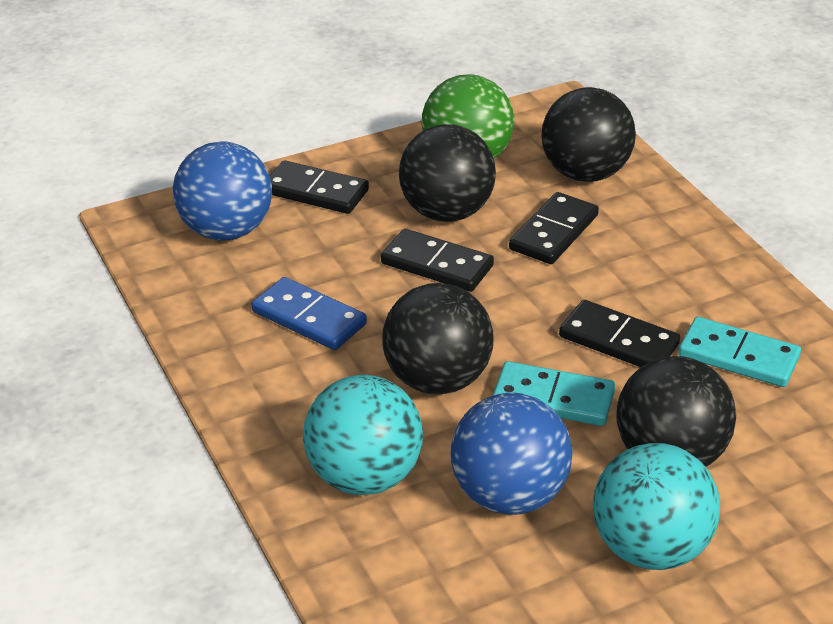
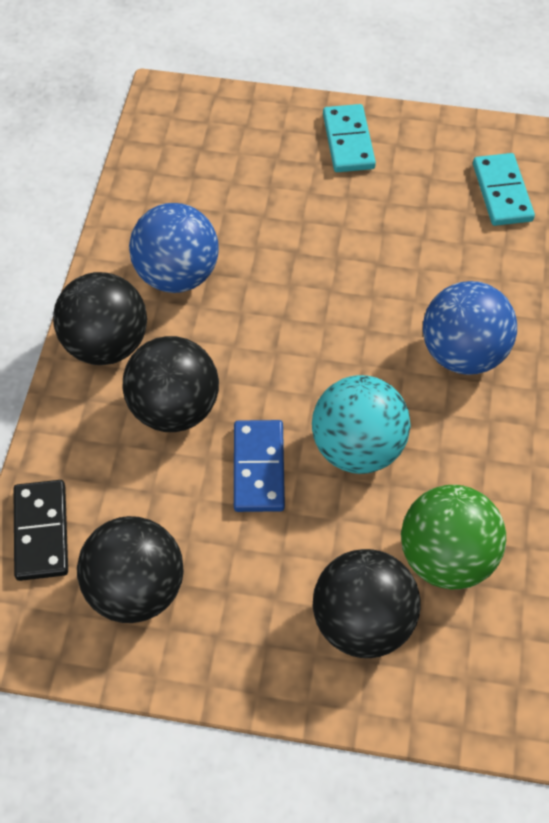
black domino: [270,160,369,214] [381,229,494,292] [509,192,599,264] [559,300,680,367] = 4 -> [13,480,68,581] = 1
turquoise ball: [303,375,423,495] [593,443,720,570] = 2 -> [312,375,411,474] = 1

